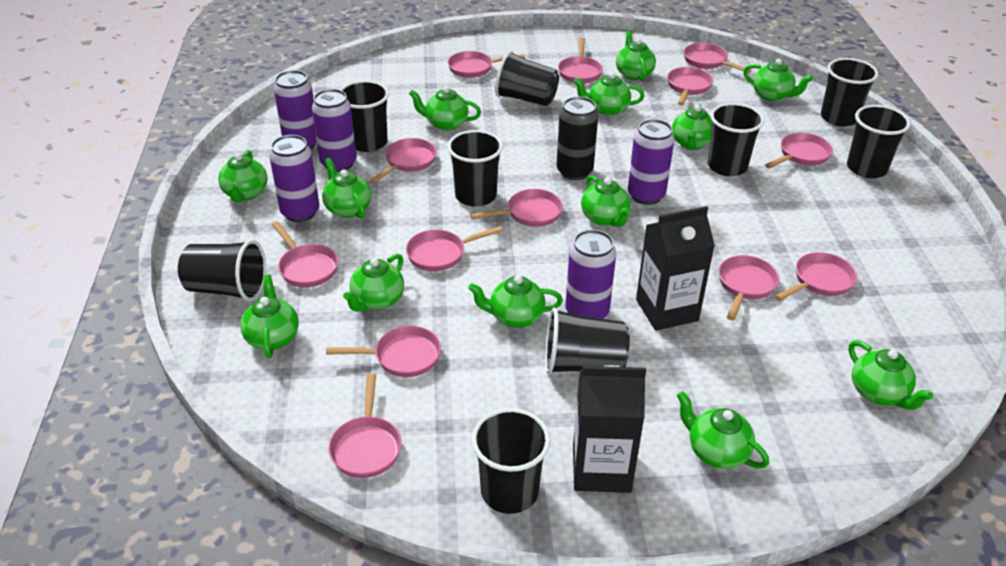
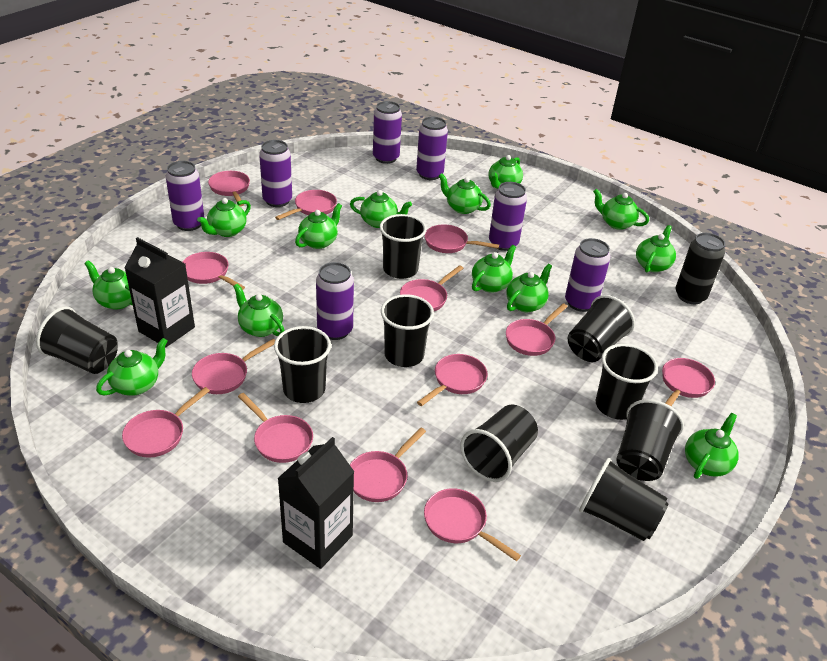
purple can: [269,135,319,222] [274,70,317,149] [312,89,357,172] [565,230,616,319] [628,119,674,205] = 5 -> [166,161,205,231] [259,140,292,207] [316,262,354,340] [373,101,402,164] [416,117,448,180] [489,182,527,251] [565,238,610,312] = 7

